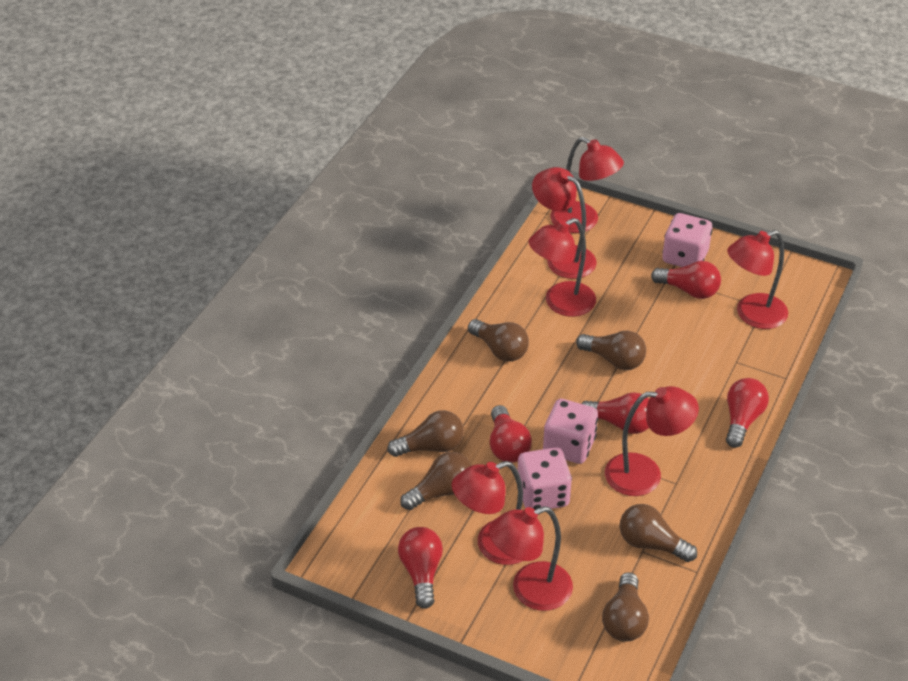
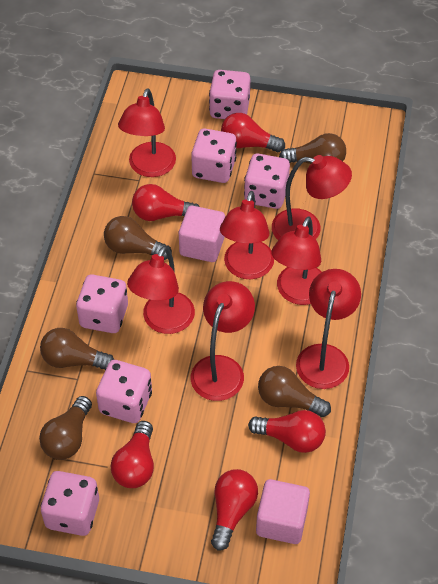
brown light bulb: [387,410,464,457] [400,452,472,510] [468,319,529,362] [576,331,646,370] [602,572,649,642] [620,504,697,562] = 6 -> [39,396,92,460] [40,328,114,370] [104,216,172,260] [258,366,331,417] [279,133,346,164] = 5
pink cube: none = 0 -> [179,206,225,262] [256,479,310,544] = 2
pink dice: [517,447,572,510] [543,399,598,464] [662,213,712,267] = 3 -> [41,471,99,536] [76,274,128,333] [96,360,152,423] [191,129,237,183] [209,70,250,119] [244,154,290,209] = 6

